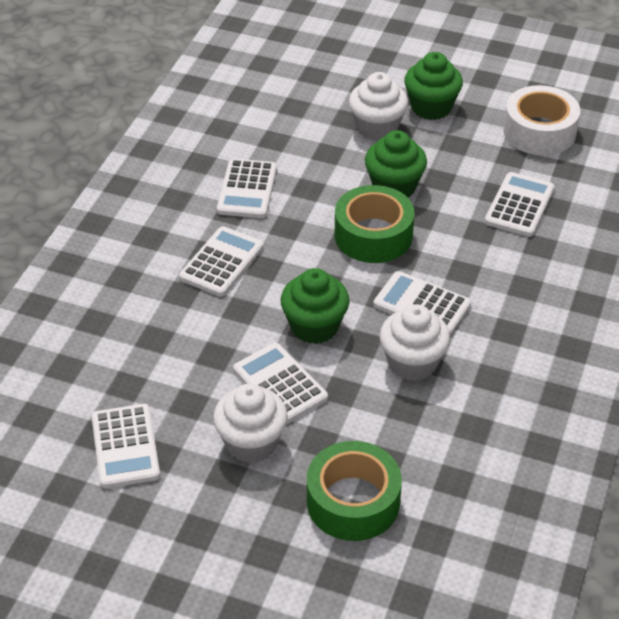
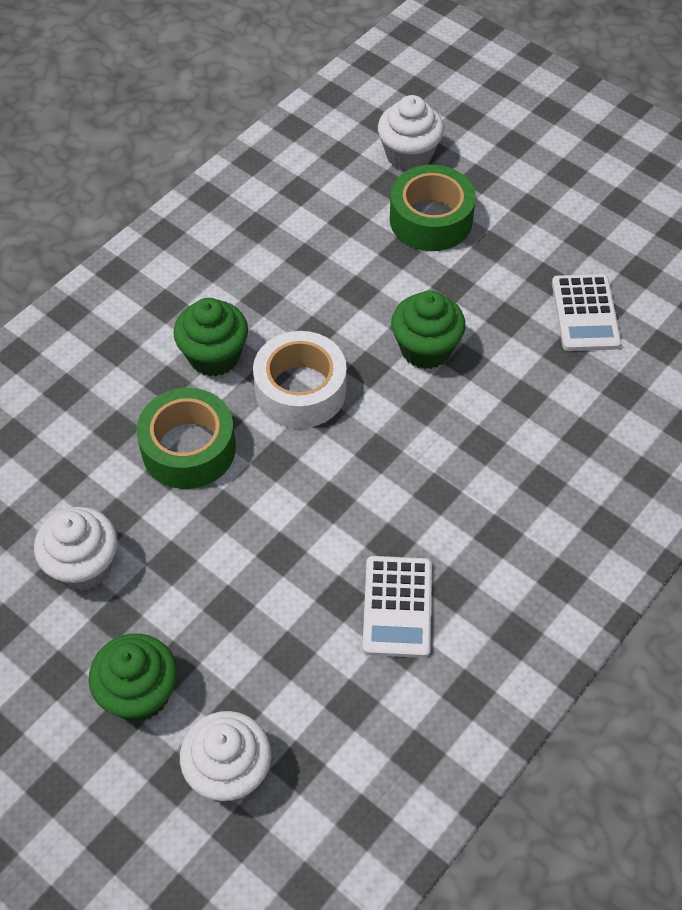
white calculator: [92,404,160,488] [179,226,264,297] [217,159,277,218] [233,343,328,424] [373,271,471,336] [485,172,555,237] = 6 -> [362,556,432,658] [552,274,621,351] = 2

